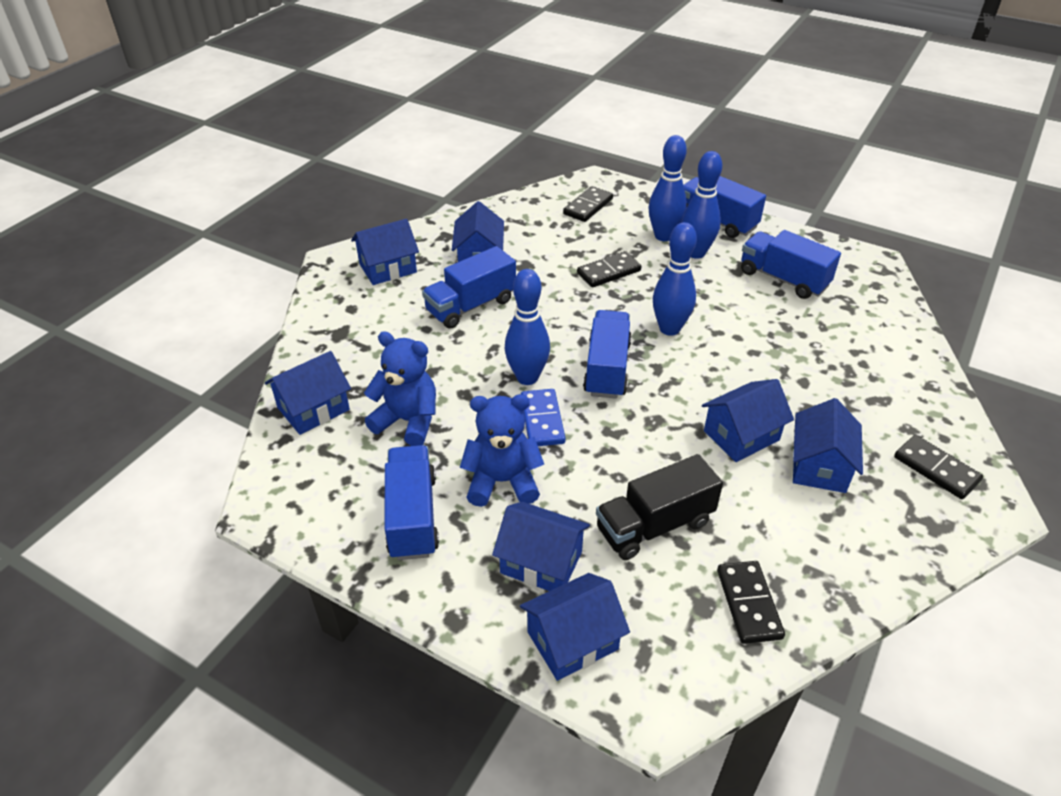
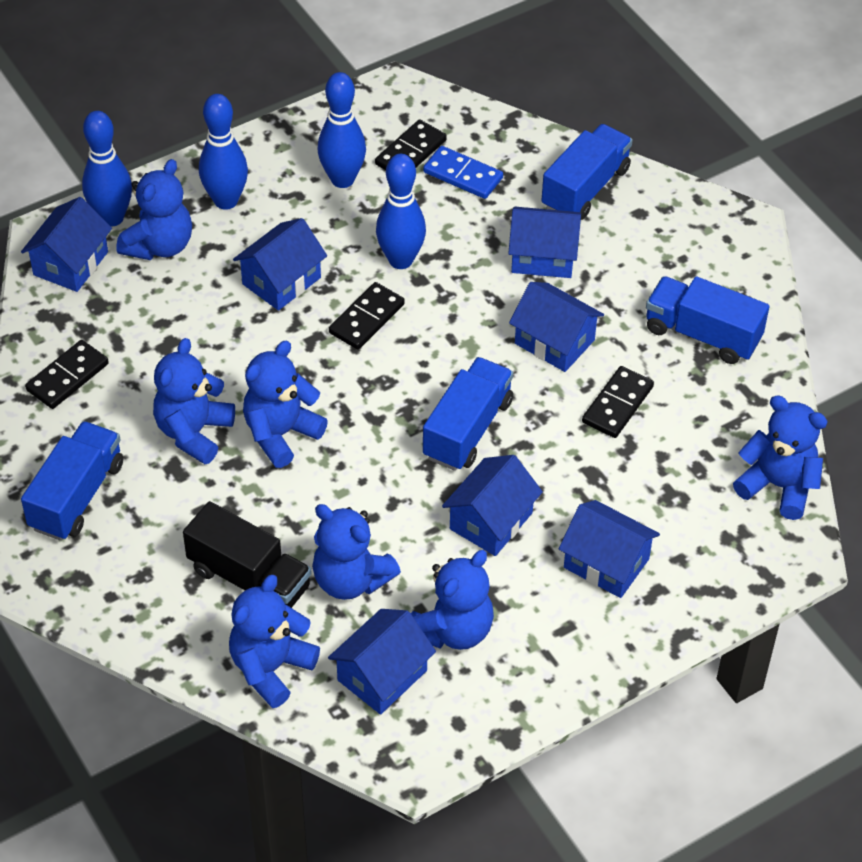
blue teddy bear: [364,331,436,446] [460,394,544,507] = 2 -> [116,159,192,260] [153,338,235,464] [229,575,320,708] [243,341,328,468] [312,504,401,600] [411,550,494,650] [733,395,828,520] = 7
blue truck: [385,445,439,560] [422,246,516,329] [583,310,632,399] [683,176,766,238] [741,230,841,299] = 5 -> [21,421,123,541] [423,357,513,471] [541,124,633,220] [646,276,769,364] = 4

